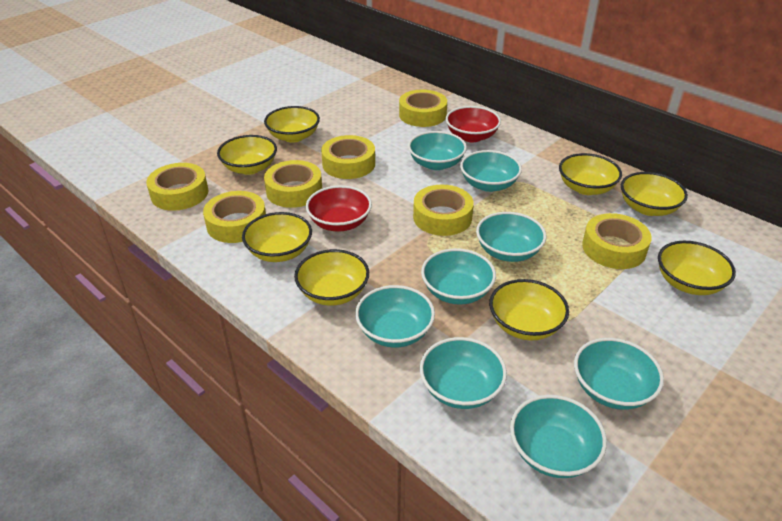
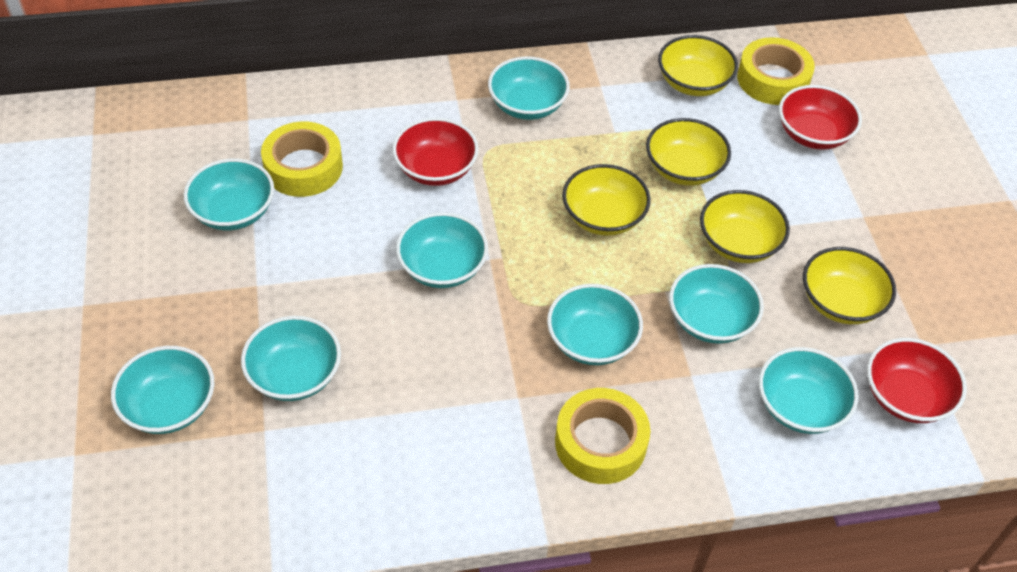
red bowl: [306,185,372,232] [446,106,501,142] = 2 -> [392,118,479,186] [779,85,862,150] [867,338,967,423] = 3
yellow bowl: [217,135,277,175] [242,212,312,262] [264,106,320,143] [294,249,369,305] [489,279,569,340] [559,153,622,195] [621,172,688,216] [658,241,736,295] = 8 -> [562,164,651,236] [646,118,731,186] [658,35,738,96] [700,190,790,263] [803,247,896,324] = 5
yellow tape: [146,163,208,211] [203,191,266,243] [264,160,322,208] [321,135,375,179] [399,90,447,127] [413,185,474,236] [582,213,652,269] = 7 -> [261,122,343,197] [555,388,650,484] [737,37,815,105] = 3

